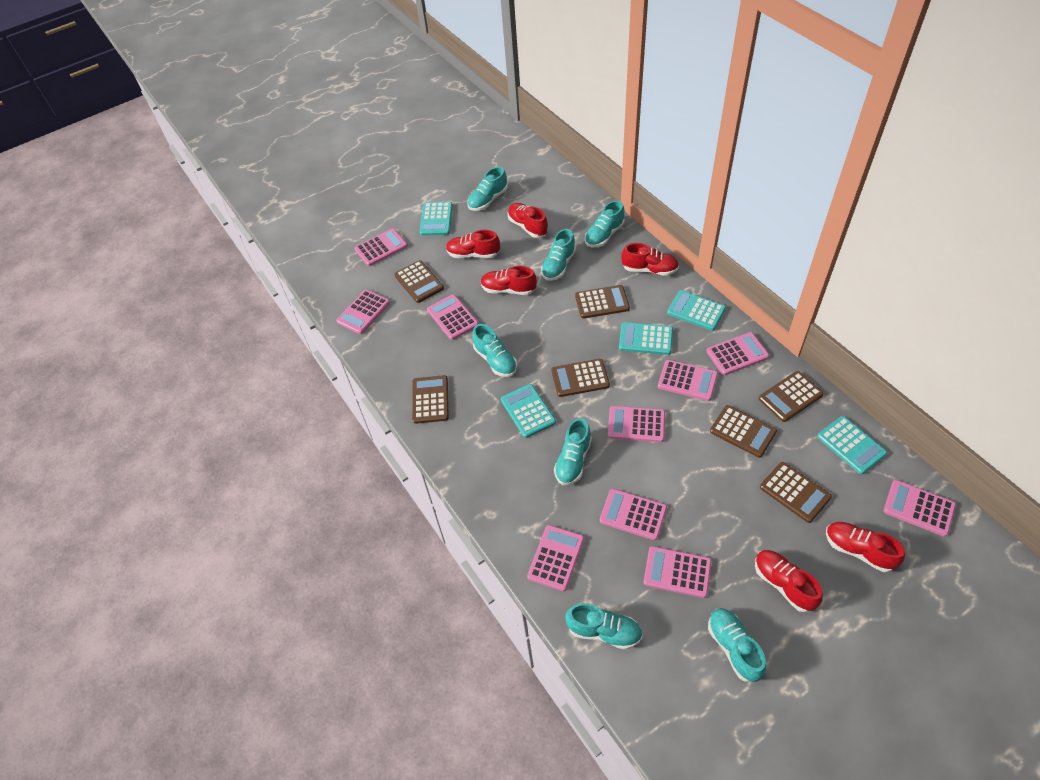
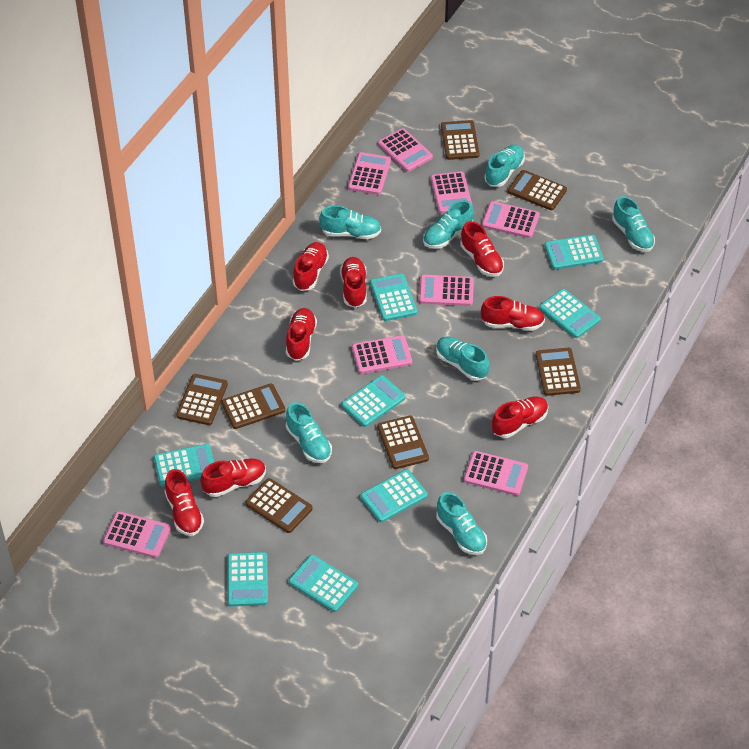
pink calculator: [336,289,390,334] [354,228,408,266] [427,294,478,340] [527,525,584,591] [600,489,667,540] [608,406,665,442] [643,546,712,598] [658,360,718,401] [706,332,769,375] [884,480,956,537] = 10 -> [103,511,171,558] [348,152,391,195] [352,335,412,374] [378,128,433,172] [419,275,474,306] [431,171,473,214] [464,451,528,496] [482,201,540,238] = 8
red shoe: [446,230,500,258] [481,266,537,295] [508,203,548,238] [621,243,679,276] [755,550,823,612] [826,522,905,572] = 6 -> [165,469,204,536] [200,458,266,497] [286,308,317,361] [293,242,329,291] [340,257,367,308] [460,221,504,277] [481,296,545,331] [492,396,548,438] = 8
turquoise calculator: [419,202,453,236] [501,384,556,438] [619,322,673,355] [667,290,726,331] [817,416,887,474] = 5 -> [154,444,214,487] [227,552,268,607] [289,555,358,612] [342,375,406,427] [361,469,428,522] [370,274,417,321] [539,289,601,338] [545,235,603,270] = 8

